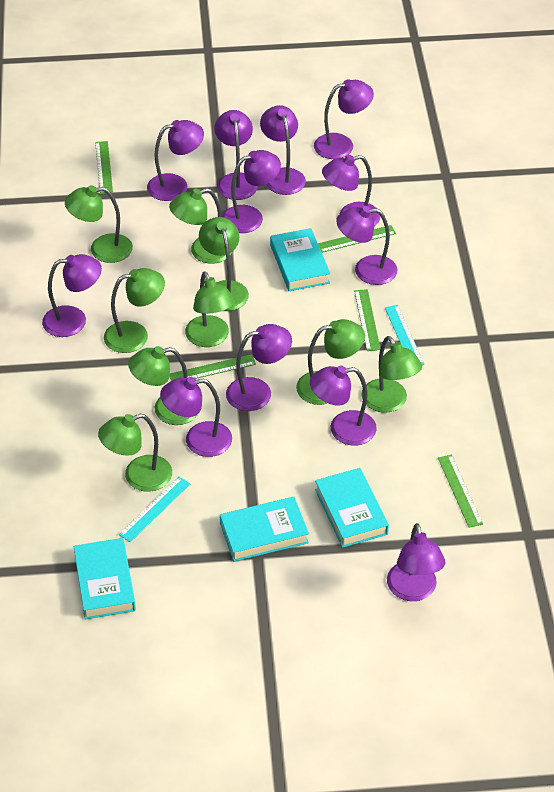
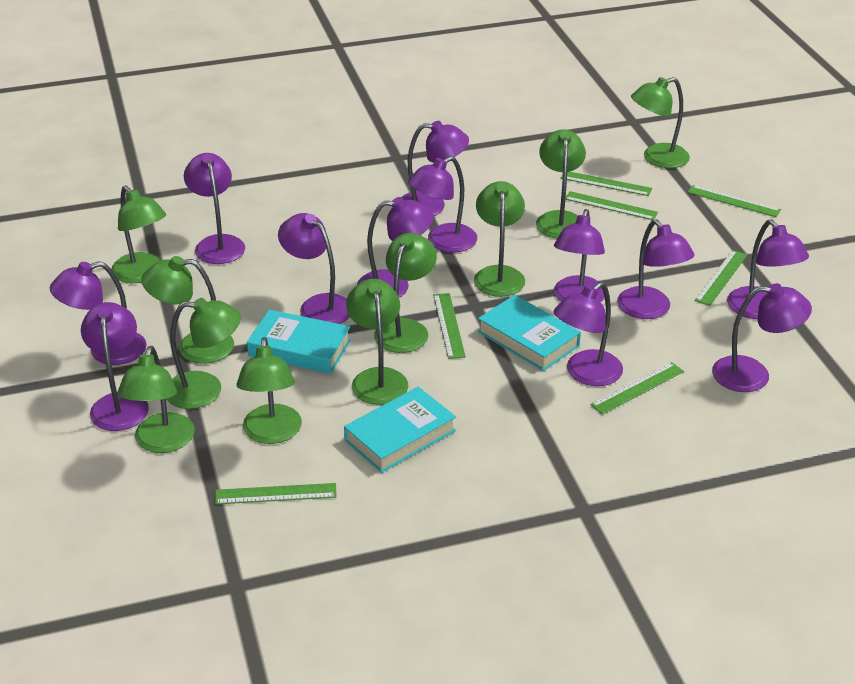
green lamp: [65,185,133,263] [98,414,172,492] [104,268,165,353] [128,346,198,425] [169,188,232,264] [185,271,235,347] [199,217,249,311] [296,319,365,405] [361,336,422,413] = 9 -> [111,186,166,283] [117,346,195,453] [141,256,234,364] [166,298,241,409] [237,337,302,444] [346,279,408,405] [374,233,437,353] [474,181,525,297] [536,129,586,239] [631,77,690,168] = 10
green ruler: [95,141,113,193] [170,354,256,381] [318,225,396,253] [354,289,380,351] [438,455,483,528] = 5 -> [215,483,337,505] [433,293,466,359] [560,172,652,196] [565,191,658,220] [590,362,684,415] [688,185,781,217] [695,250,747,306] = 7
turquoise book: [73,538,136,620] [220,497,309,562] [270,228,330,291] [315,468,389,548] = 4 -> [247,309,351,374] [344,387,456,473] [478,295,581,371] = 3
turquoise ruler: [119,477,190,542] [385,305,424,365] = 2 -> none = 0

